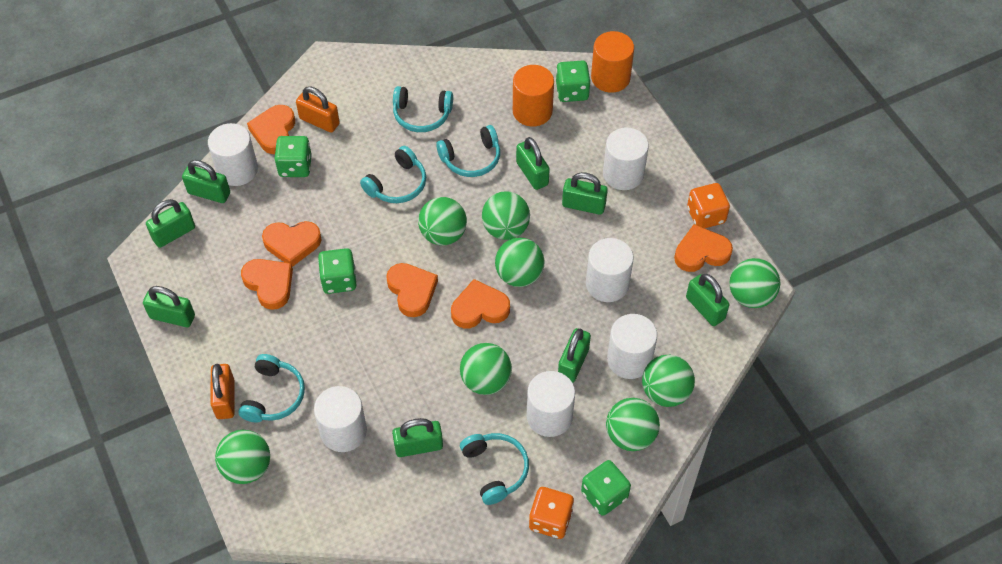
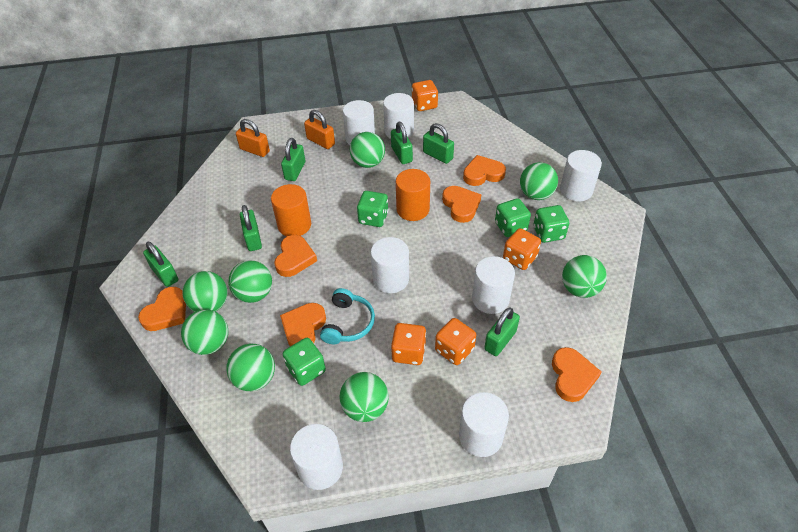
green padlock: [143,286,195,327] [146,199,195,248] [182,160,230,203] [392,418,443,457] [516,137,550,190] [558,328,591,383] [562,172,608,215] [686,274,730,326] = 8 -> [143,242,178,287] [240,205,262,251] [281,138,305,181] [391,122,413,164] [423,123,454,164] [484,307,520,356] = 6
orange dice: [529,487,574,539] [687,183,730,228] = 2 -> [391,323,426,365] [412,80,438,111] [435,318,476,365] [503,228,541,270] = 4
turquoise headphones: [238,354,305,423] [360,146,426,203] [393,86,453,132] [436,125,500,177] [460,433,529,505] = 5 -> [320,288,375,344] = 1
white cylinder: [208,123,258,186] [314,386,367,452] [527,371,575,437] [586,238,634,302] [603,127,649,190] [607,314,657,379] = 6 -> [290,424,343,490] [343,100,375,145] [371,237,409,293] [383,93,414,139] [459,392,509,457] [472,256,515,314] [560,150,602,201] = 7

